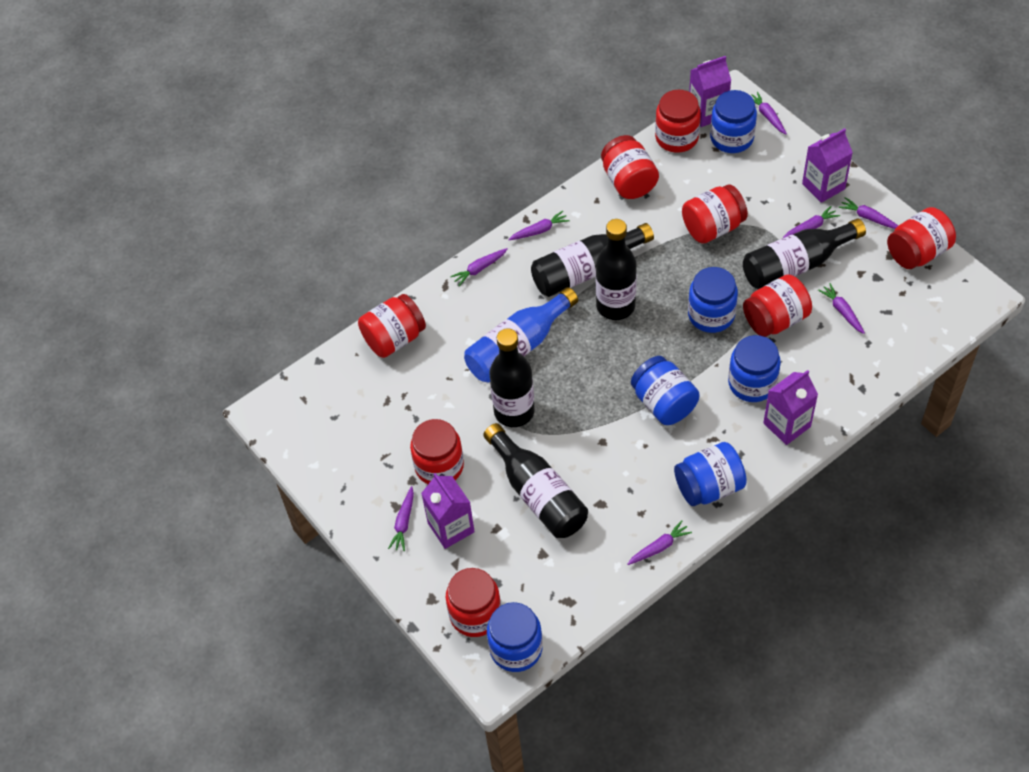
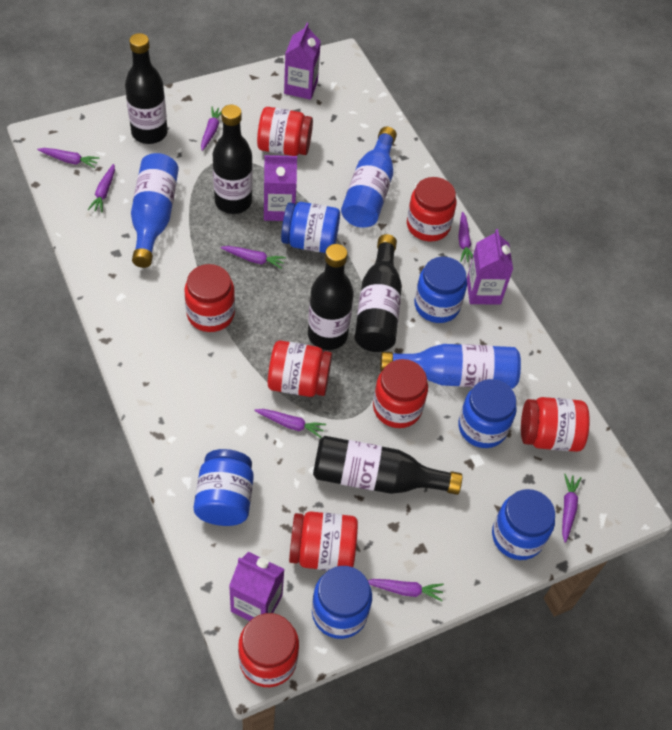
blue bottle: [464,287,578,383] = 1 -> [131,153,179,268] [341,127,397,228] [380,344,521,389] = 3

